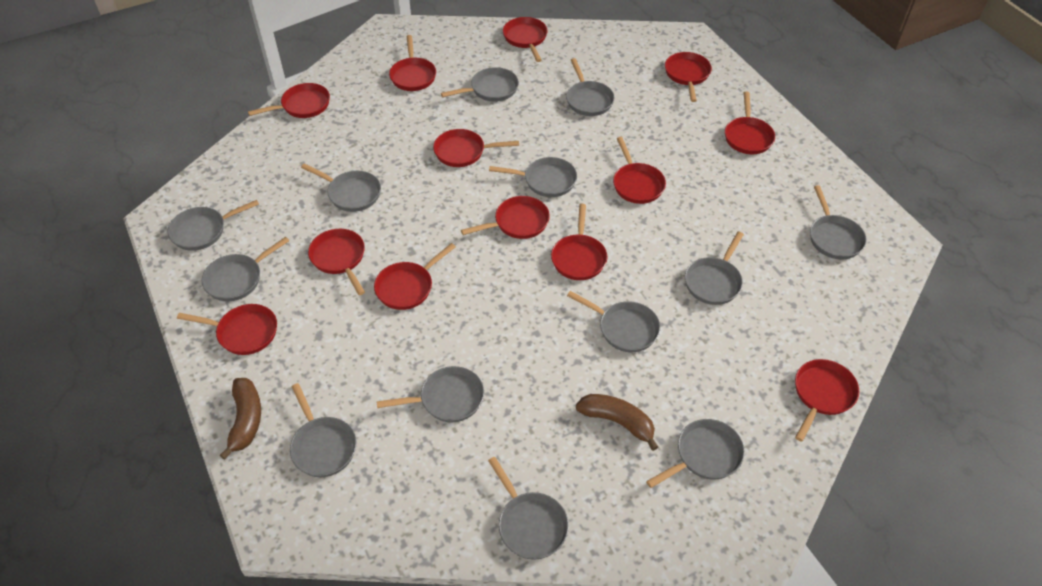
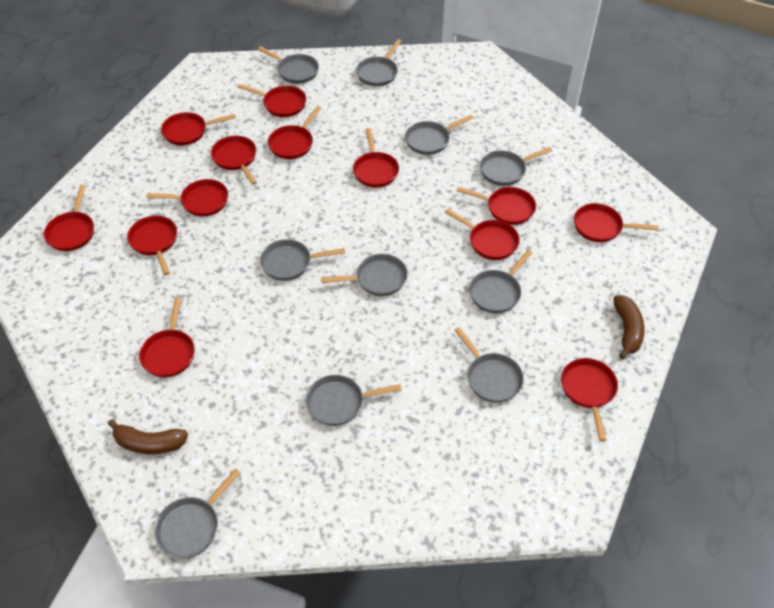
grey pan: [168,200,259,251] [202,237,289,301] [290,383,356,477] [301,163,381,212] [376,366,484,422] [441,67,519,102] [488,457,569,560] [489,157,577,197] [566,58,614,116] [567,291,660,352] [646,419,745,488] [685,231,744,305] [810,185,867,259] = 13 -> [154,468,241,558] [258,46,319,84] [260,239,345,281] [306,375,402,426] [321,254,408,296] [356,39,401,86] [405,115,474,155] [454,327,524,403] [469,250,532,313] [480,147,552,186] = 10

